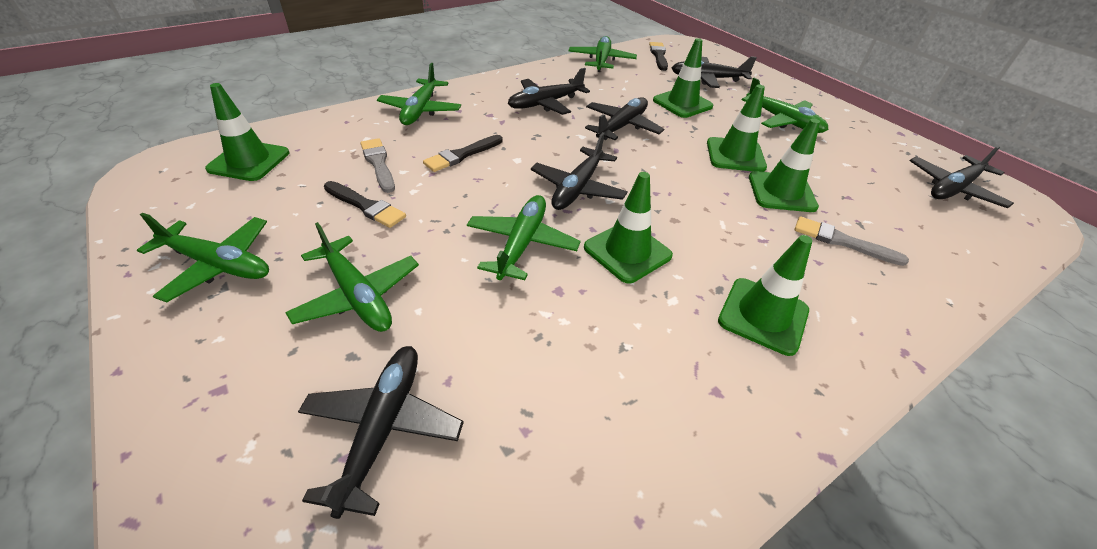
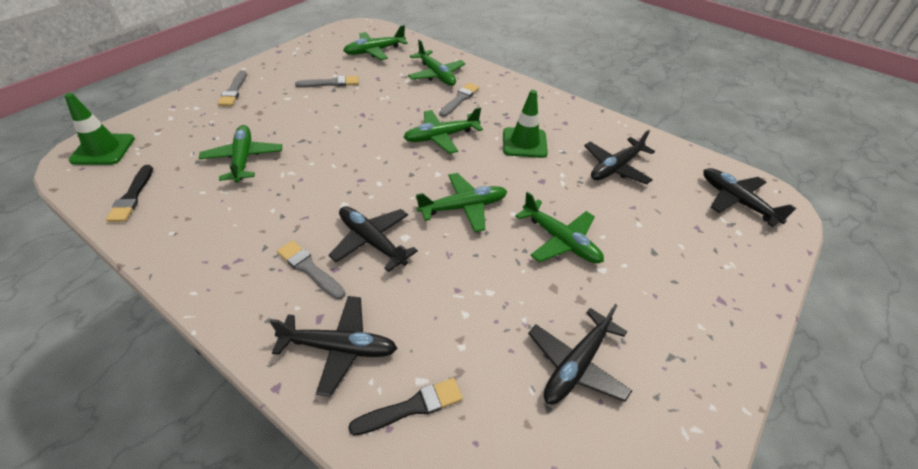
black brush: [324,181,406,228] [423,135,503,172] [649,42,668,71] = 3 -> [106,165,153,222] [348,378,463,436] = 2
black plane: [298,346,464,519] [508,68,590,115] [531,132,628,210] [585,97,664,140] [672,56,757,88] [910,145,1014,208] = 6 -> [269,296,398,397] [329,206,418,272] [528,304,632,404] [584,130,655,185] [703,168,796,227] = 5
green traffic cone: [205,83,289,181] [584,172,673,283] [653,38,713,118] [707,85,767,172] [718,235,812,356] [749,119,820,212] = 6 -> [64,93,135,165] [503,90,548,158] = 2
grey brush: [361,138,395,193] [795,216,909,266] = 2 -> [217,70,247,106] [277,241,345,300] [295,75,359,88] [439,83,479,117] = 4

